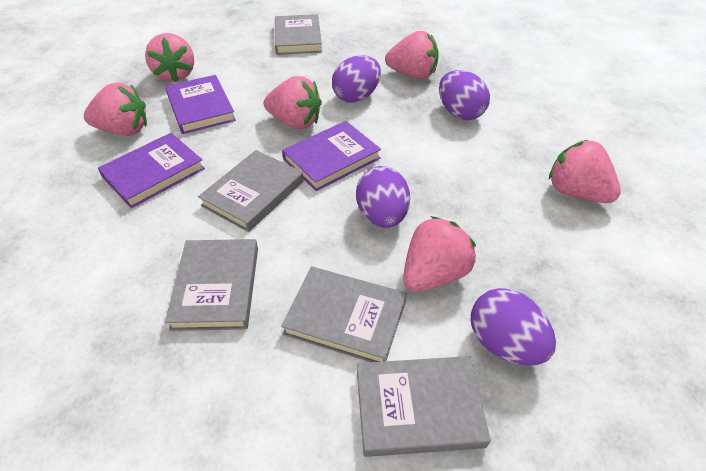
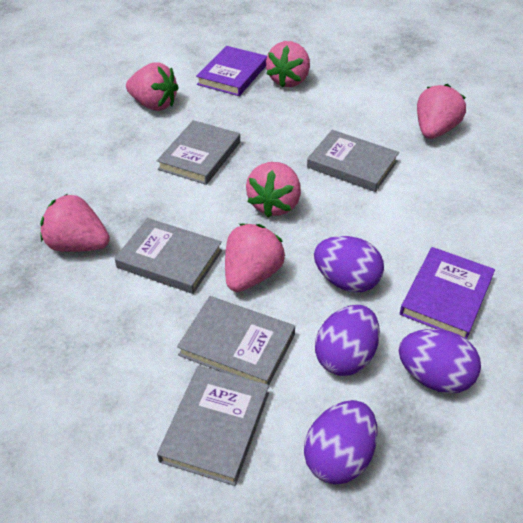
purple book: [98,133,205,208] [165,75,236,134] [282,121,381,191] = 3 -> [196,46,267,96] [400,247,495,339] = 2

